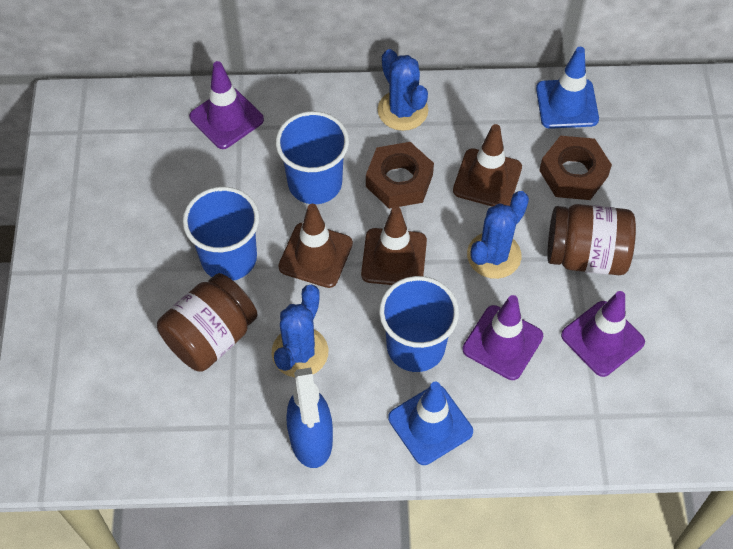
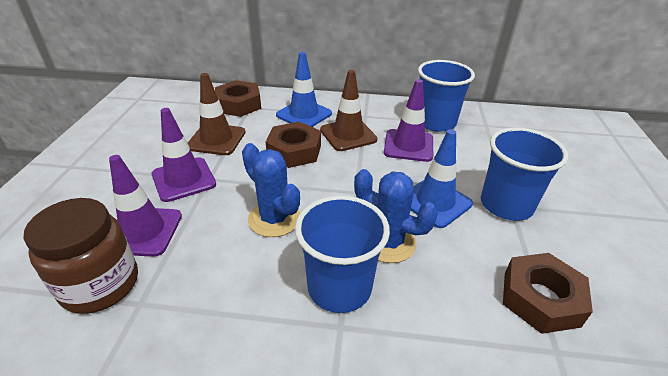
blue cactus: [272,284,328,377] [378,49,428,131] [467,191,529,279] = 3 -> [242,143,300,237] [354,169,438,263] = 2
blue spray bottle: [287,368,333,468] = 1 -> none = 0
brown jar: [157,273,258,372] [547,204,636,275] = 2 -> [23,198,138,314] = 1
brown nut: [366,142,434,209] [539,136,612,200] = 2 -> [215,80,261,117] [266,121,321,168] [503,253,593,334] = 3
brown traffic cone: [278,204,353,288] [361,206,427,285] [453,124,522,207] = 3 -> [188,73,246,155] [320,70,378,151] = 2

